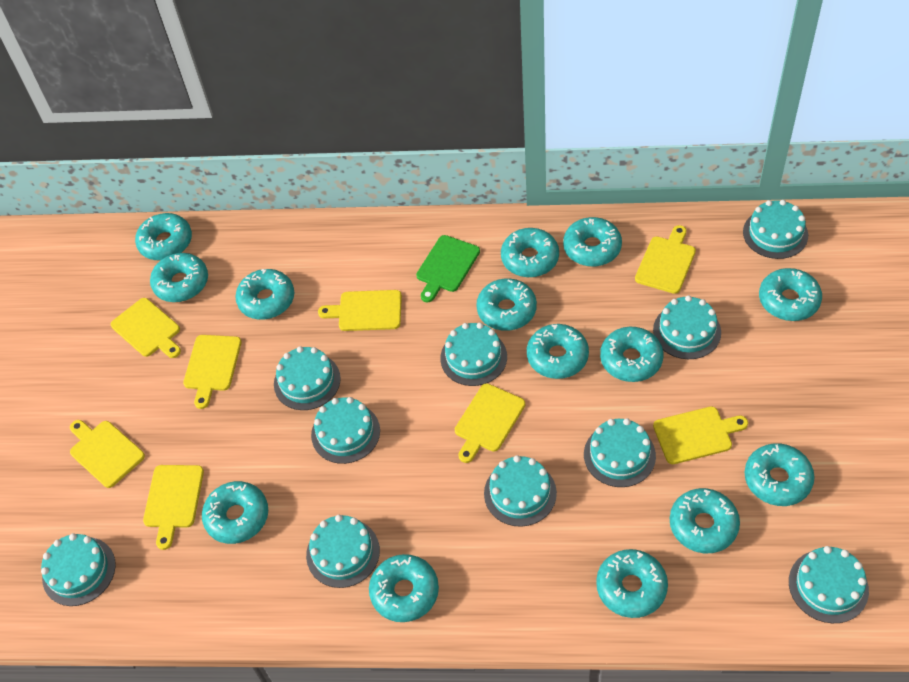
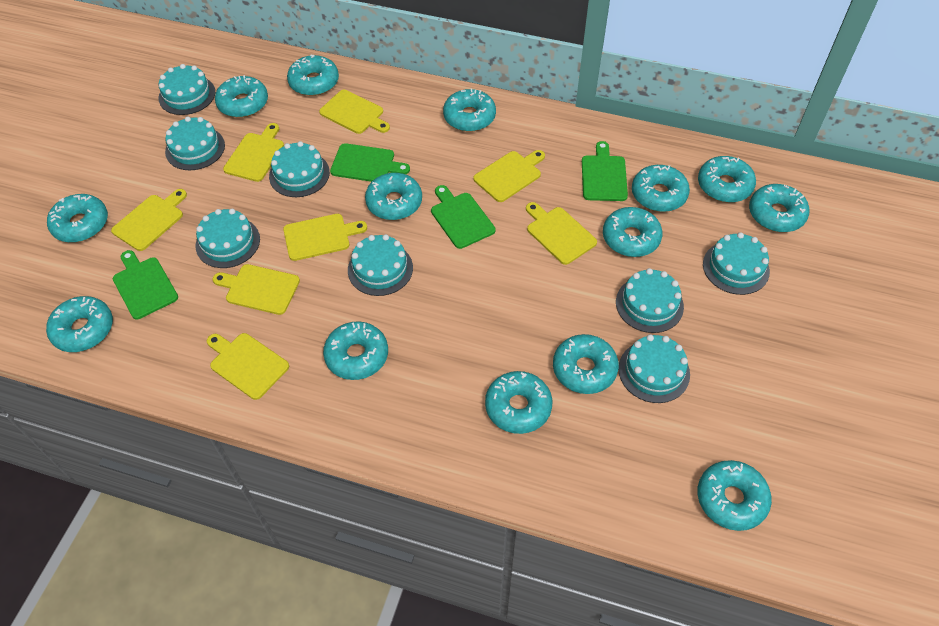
green cutting board: [416,235,480,303] = 1 -> [113,250,178,319] [330,143,410,182] [431,185,496,249] [582,141,628,201] = 4
turquoise cake: [41,533,116,606] [274,346,341,410] [306,515,380,588] [311,397,380,464] [440,323,507,386] [484,455,557,527] [584,418,656,487] [653,295,721,359] [743,200,808,259] [789,546,869,623] = 10 -> [158,64,215,115] [165,116,225,170] [196,209,260,268] [269,141,330,197] [348,234,413,296] [616,268,684,333] [619,334,690,403] [703,232,770,295] = 8

